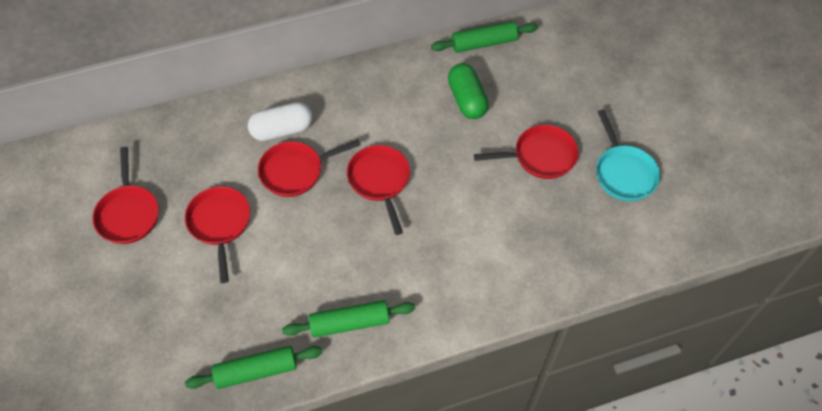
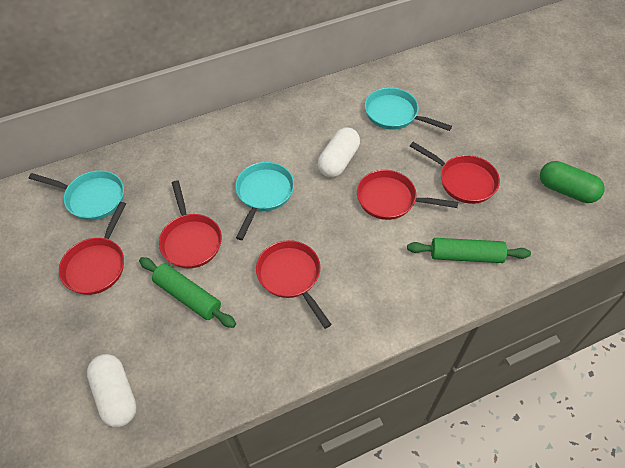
green rolling pin: [185,346,323,389] [282,300,415,338] [431,21,538,53] = 3 -> [139,257,236,328] [407,238,531,263] = 2
turquoise pan: [596,110,660,201] = 1 -> [29,170,124,220] [235,162,294,240] [365,88,452,131] = 3
white capsule: [248,102,312,141] = 1 -> [87,354,137,427] [318,127,360,177] = 2

